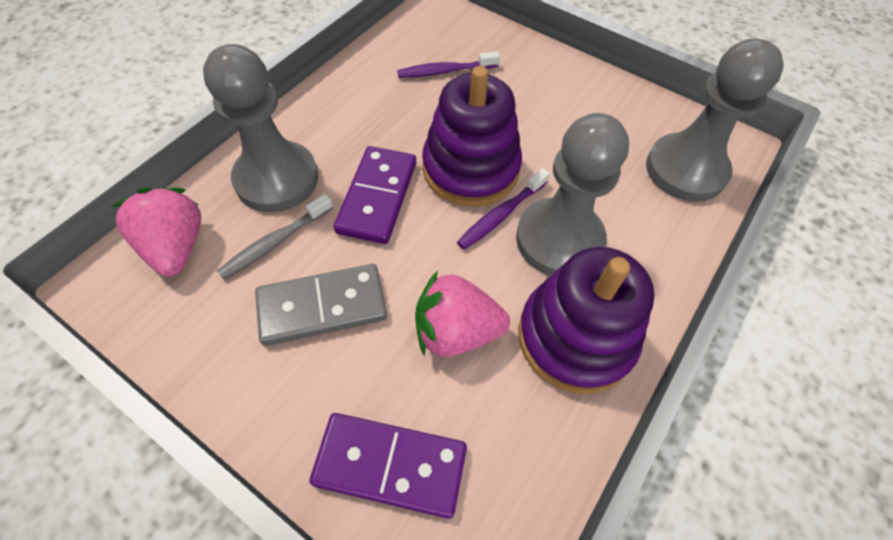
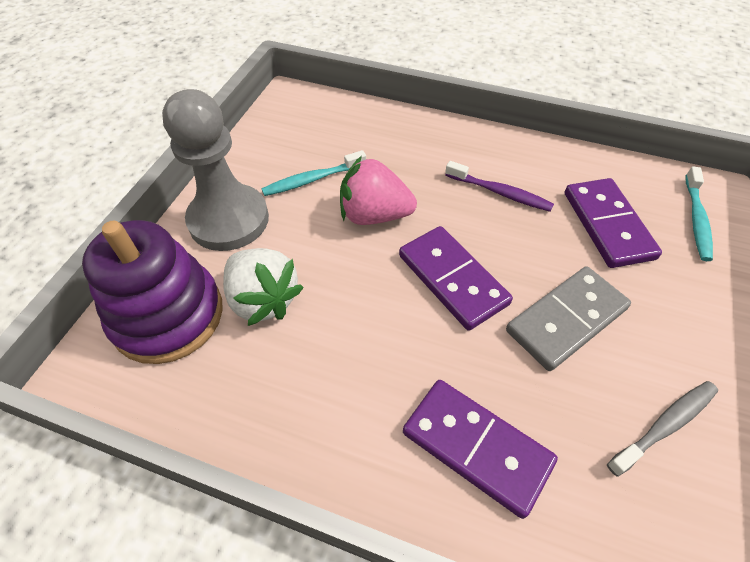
grey pawn: [203,44,318,212] [516,113,629,276] [646,38,784,202] = 3 -> [162,89,269,251] = 1
pink strawberry: [113,187,201,276] [415,270,510,357] = 2 -> [340,156,417,225] = 1
purple domino: [310,413,467,519] [334,146,416,244] = 2 -> [399,226,513,331] [403,380,558,519] [565,178,662,268] = 3
purple stacking toy: [422,66,522,207] [518,247,655,394] = 2 -> [82,220,223,364] = 1
purple toothbrush: [397,51,500,78] [457,168,550,249] = 2 -> [445,161,554,212] = 1
turquoise toothbrush: none = 0 -> [261,150,366,196] [685,166,713,261] = 2
white strawberry: none = 0 -> [223,248,304,326] = 1

